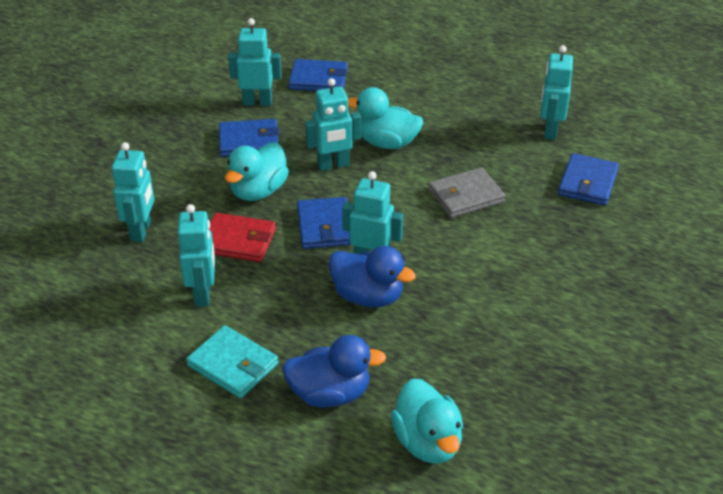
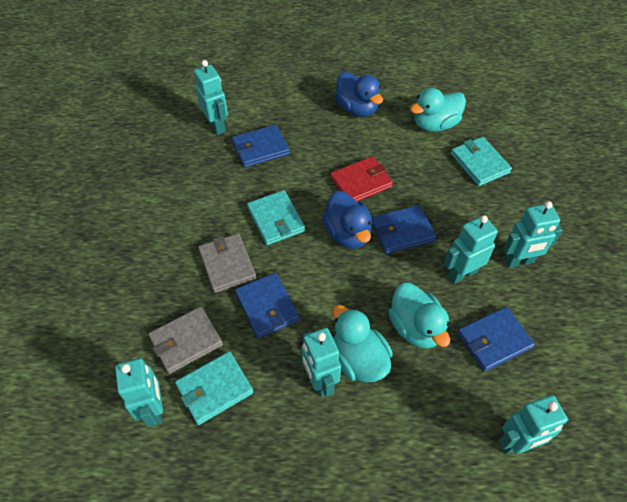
grey wallet: [428,167,505,218] = 1 -> [148,306,223,374] [198,233,256,293] = 2
turquoise wallet: [186,325,278,398] = 1 -> [175,351,253,425] [247,190,305,245] [451,137,512,186] = 3

